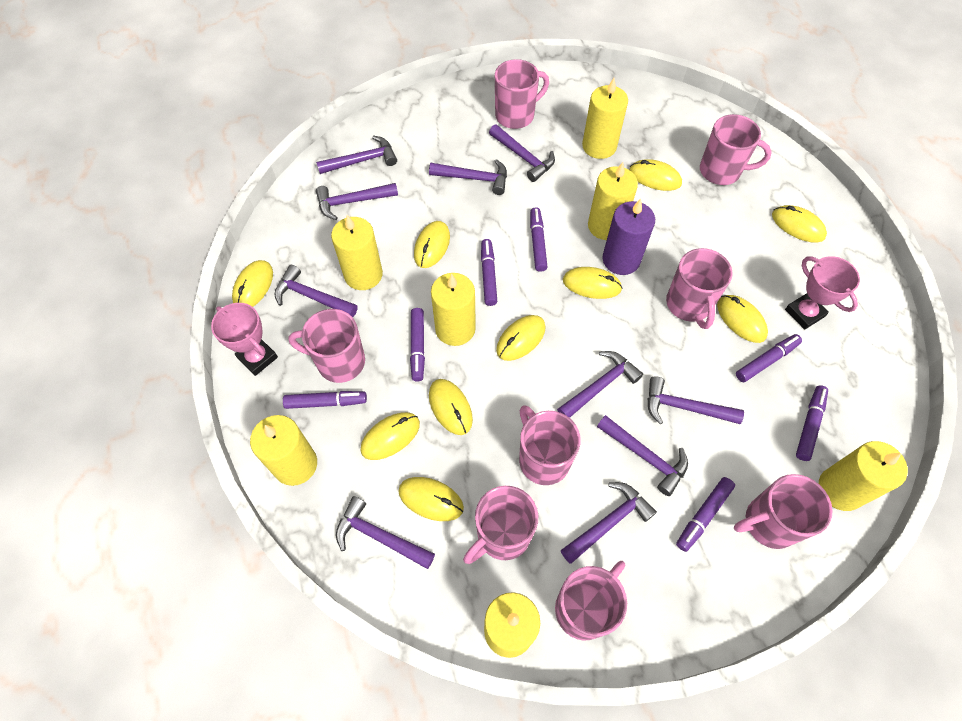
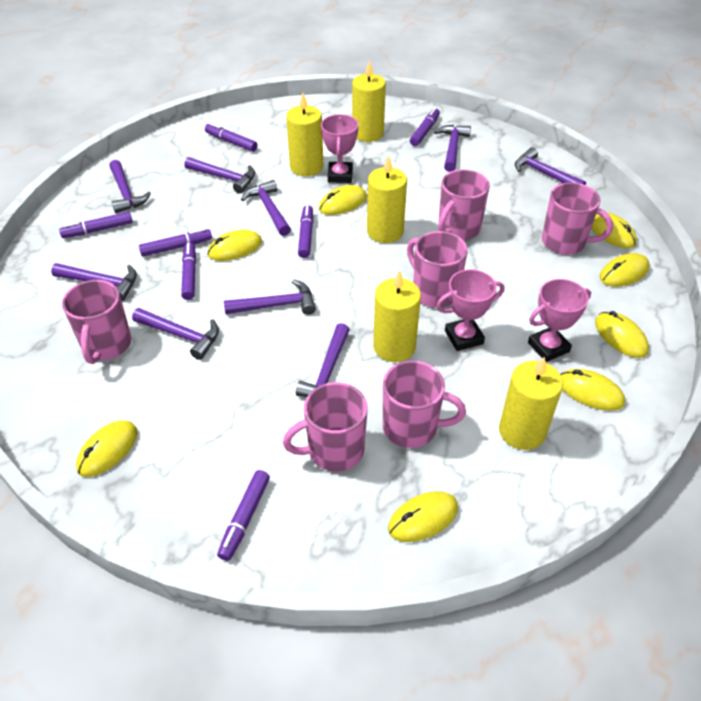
pink mug: [288,309,365,383] [463,486,538,564] [495,59,549,129] [519,405,581,485] [555,561,627,641] [666,248,733,329] [700,114,772,185] [734,474,833,549] = 8 -> [62,280,131,364] [283,382,367,472] [383,360,466,448] [407,231,468,308] [438,169,490,240] [542,182,613,255] = 6
pink trophy: [211,303,278,376] [785,256,860,330] = 2 -> [321,114,358,183] [436,269,504,351] [528,279,591,362] = 3
purple candle: [602,198,655,275] = 1 -> none = 0
purple hammer: [275,265,358,317] [316,136,397,174] [316,183,398,220] [336,496,435,569] [429,159,507,195] [489,124,555,182] [557,351,643,418] [561,482,657,564] [597,415,688,496] [648,376,744,424] = 10 -> [51,263,137,301] [109,160,151,213] [132,308,219,360] [185,157,255,193] [224,280,316,315] [241,180,291,236] [296,323,350,397] [434,125,471,172] [515,147,586,185] = 9
yellow candle: [250,415,317,486] [331,215,383,290] [431,273,476,346] [484,592,540,658] [582,78,628,159] [588,162,638,240] [819,441,908,511] = 7 -> [286,93,323,176] [352,60,386,142] [367,156,407,243] [373,270,421,362] [499,357,563,450] = 5
yellow mouse: [232,260,273,307] [361,412,420,460] [398,477,464,521] [414,221,450,268] [429,379,473,435] [496,315,546,361] [563,267,622,299] [629,159,682,191] [717,295,768,343] [772,205,827,242] = 10 -> [76,420,138,477] [207,230,262,261] [319,185,367,215] [388,491,458,542] [560,369,625,411] [591,212,637,248] [595,311,649,358] [600,253,650,287] = 8

